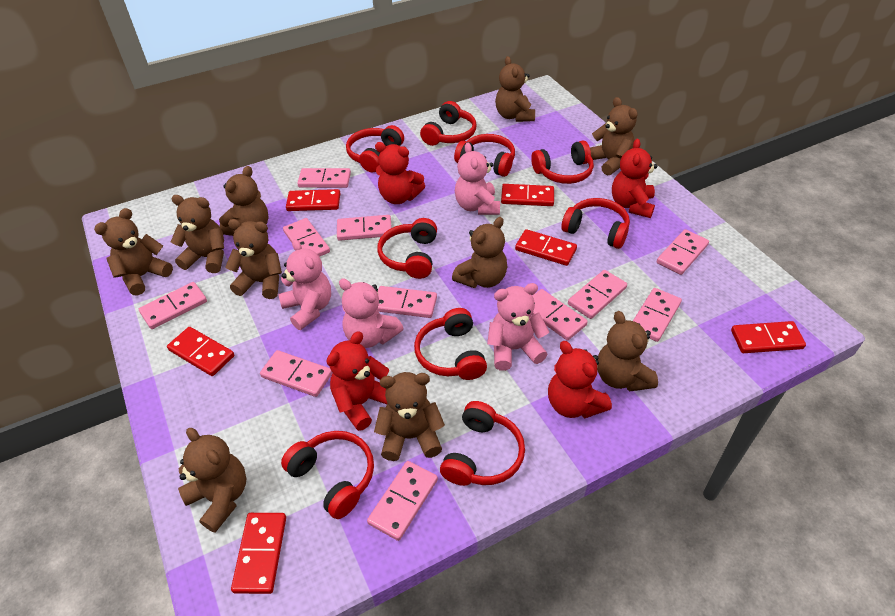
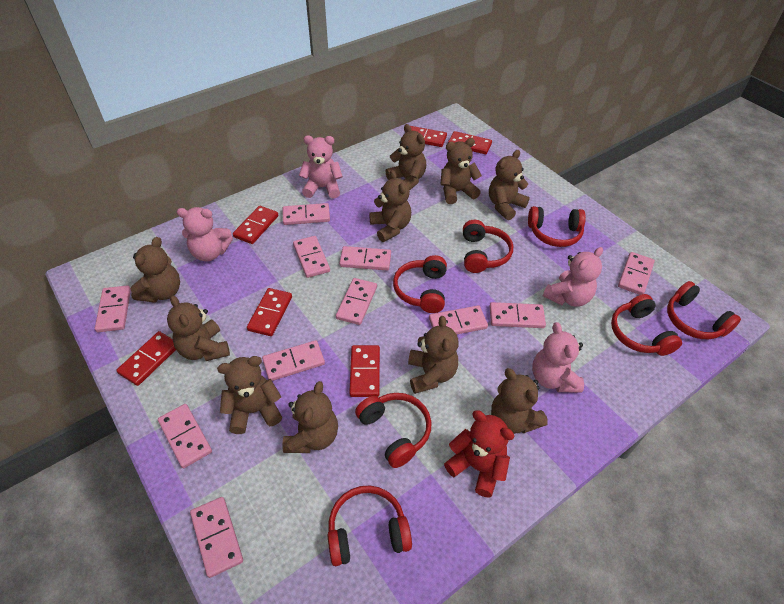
red headphones: [281,431,374,519] [346,125,404,172] [377,218,437,279] [414,308,487,380] [420,101,476,146] [440,401,525,486] [454,134,515,177] [531,141,594,184] [561,198,630,249] = 9 -> [327,485,412,566] [355,393,431,468] [393,255,447,313] [463,220,513,273] [528,206,586,247] [611,294,682,356] [667,281,741,339] = 7
red teddy bear: [326,331,389,431] [375,142,425,204] [548,341,612,418] [612,139,657,218] = 4 -> [444,410,514,498] = 1

